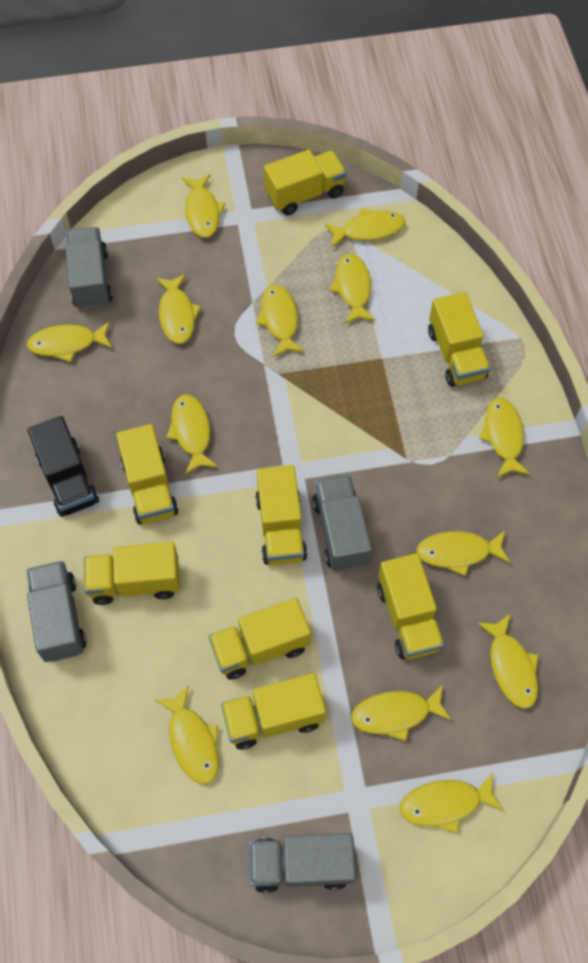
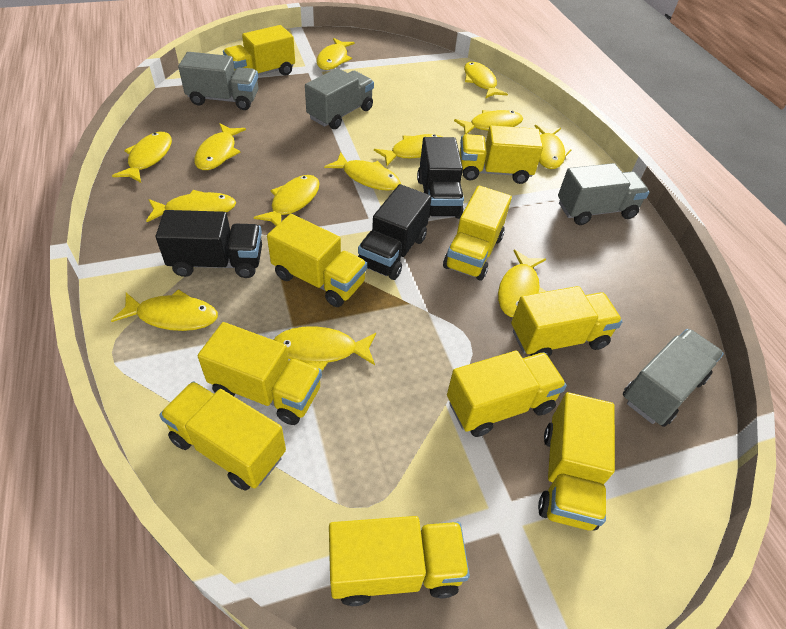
black truck: [28,416,99,517] = 1 -> [156,210,262,278] [358,184,432,280] [417,137,464,219] = 3
yellow truck: [84,542,180,605] [116,424,178,524] [209,598,311,680] [221,673,326,749] [255,465,307,565] [264,150,347,215] [377,553,444,659] [428,292,490,387] = 8 -> [159,381,286,490] [198,322,322,425] [223,25,295,76] [267,214,367,307] [329,516,470,606] [443,186,512,281] [447,351,567,437] [459,125,543,184] [511,286,623,357] [538,392,615,531] = 10

